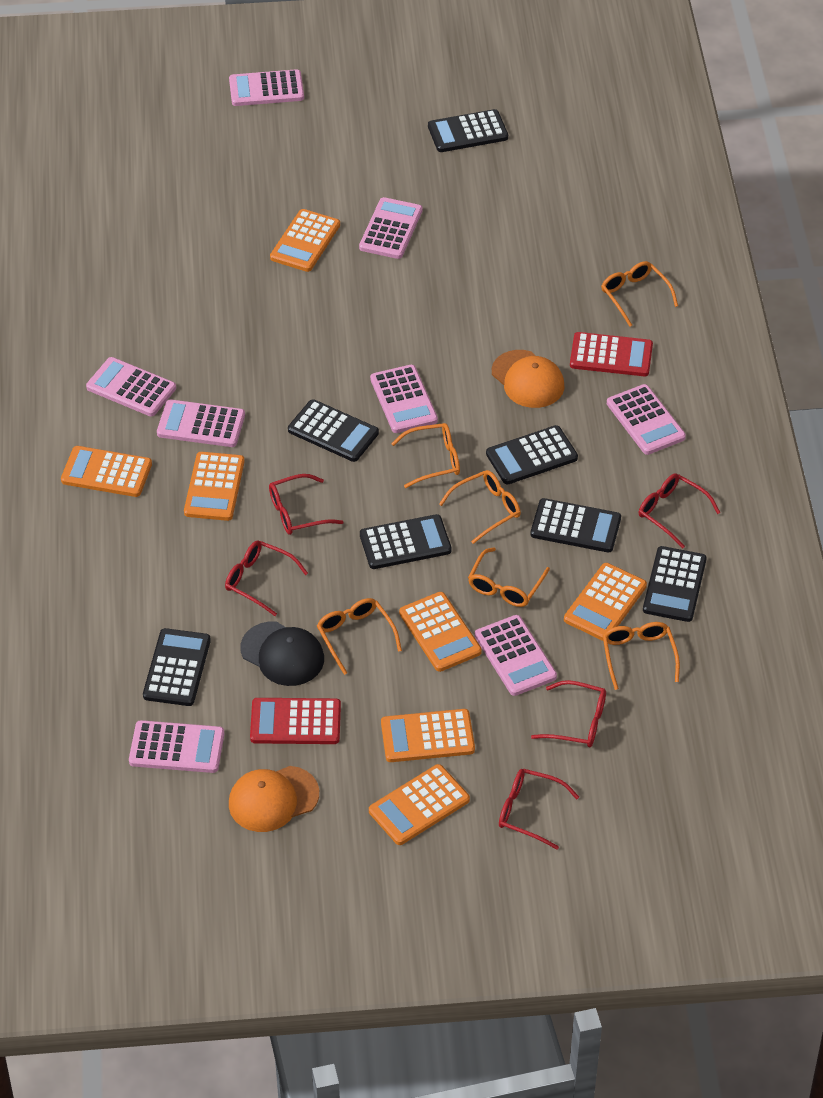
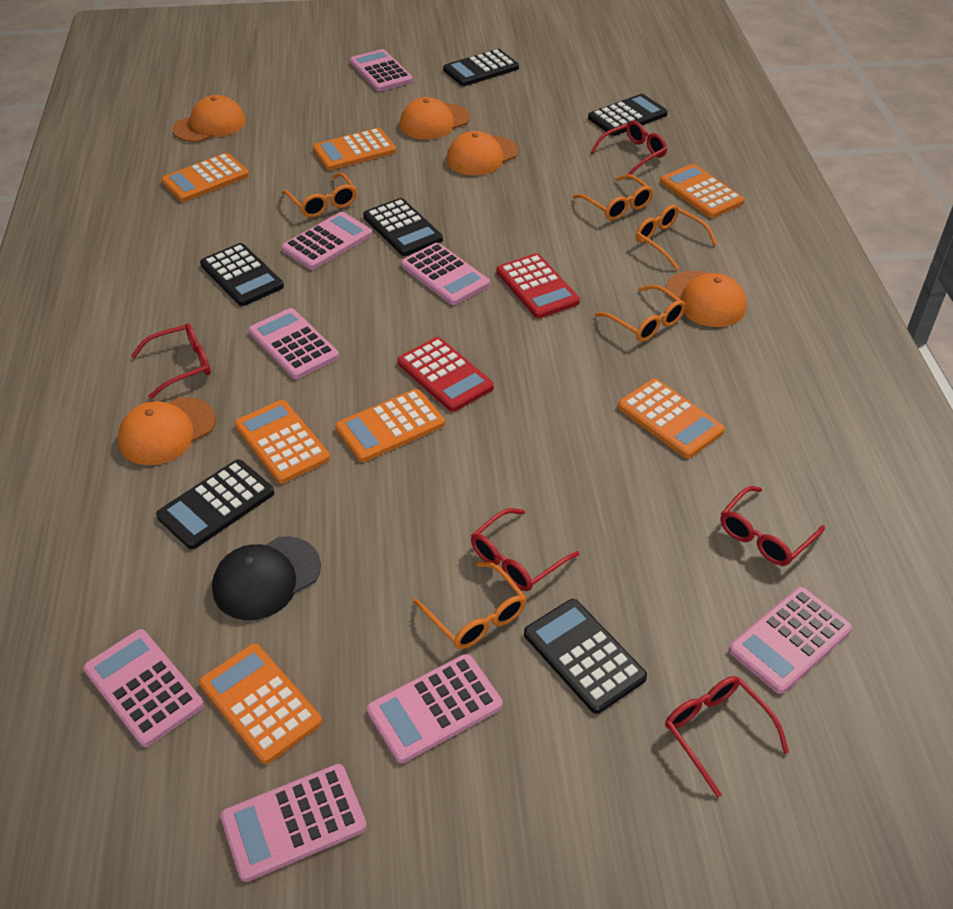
black calculator: [143,628,211,706] [288,399,379,462] [360,514,452,569] [428,109,508,152] [486,425,578,485] [530,498,621,552] [643,546,707,622] = 7 -> [156,459,274,549] [200,243,284,306] [363,198,443,256] [443,49,519,86] [524,599,647,714] [588,94,668,136] = 6
orange cap: [229,766,319,832] [492,350,564,408] = 2 -> [118,397,216,465] [173,95,246,142] [400,97,470,140] [447,131,518,175] [665,271,746,327] = 5
orange glasses: [317,598,402,675] [391,423,460,488] [439,470,521,544] [468,547,550,607] [602,261,678,327] [603,622,680,690] = 6 -> [282,172,357,217] [413,562,527,649] [573,174,653,220] [595,285,686,342] [636,205,717,270] = 5

